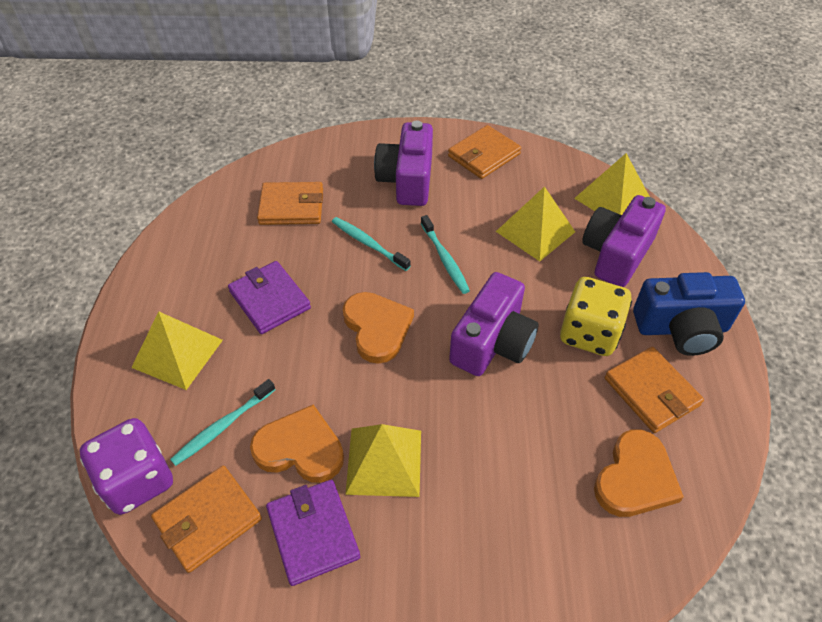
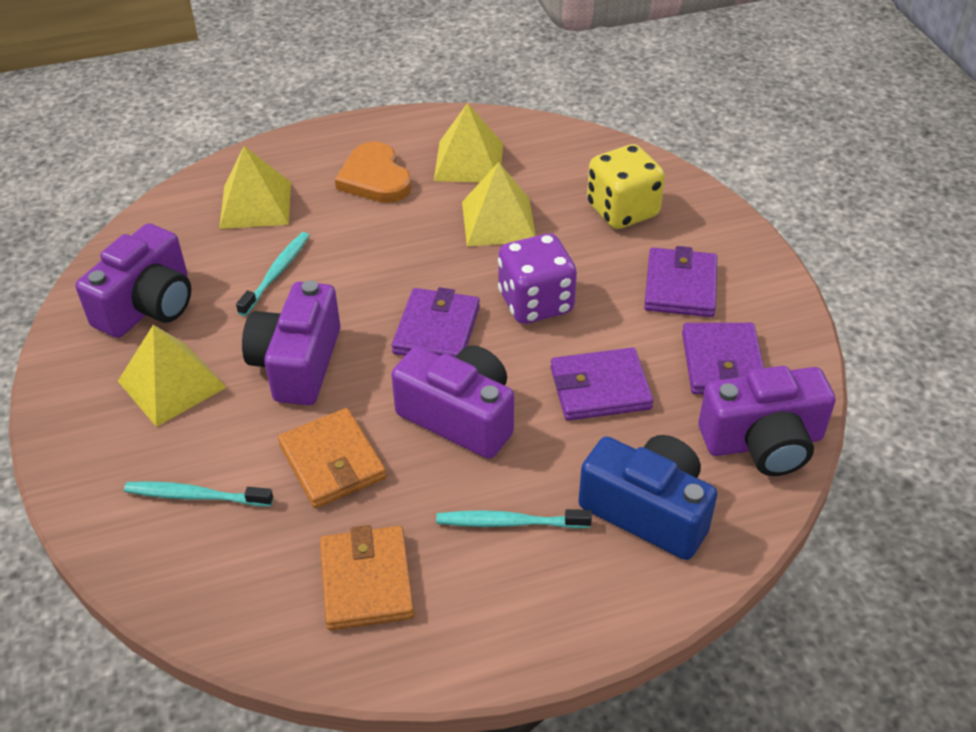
orange heart: [250,404,344,483] [343,292,414,364] [594,429,684,517] = 3 -> [335,141,412,203] = 1
orange wallet: [151,466,262,573] [257,182,323,225] [448,125,521,179] [605,347,704,433] = 4 -> [278,408,386,508] [320,525,414,630] = 2
purple camera: [374,120,433,206] [449,272,539,376] [582,195,666,287] = 3 -> [75,223,191,338] [242,280,341,405] [391,345,514,459] [698,366,836,476] = 4
purple wallet: [228,261,311,334] [266,480,360,586] = 2 -> [392,287,480,357] [551,347,654,421] [644,246,717,317] [682,323,764,394] = 4

